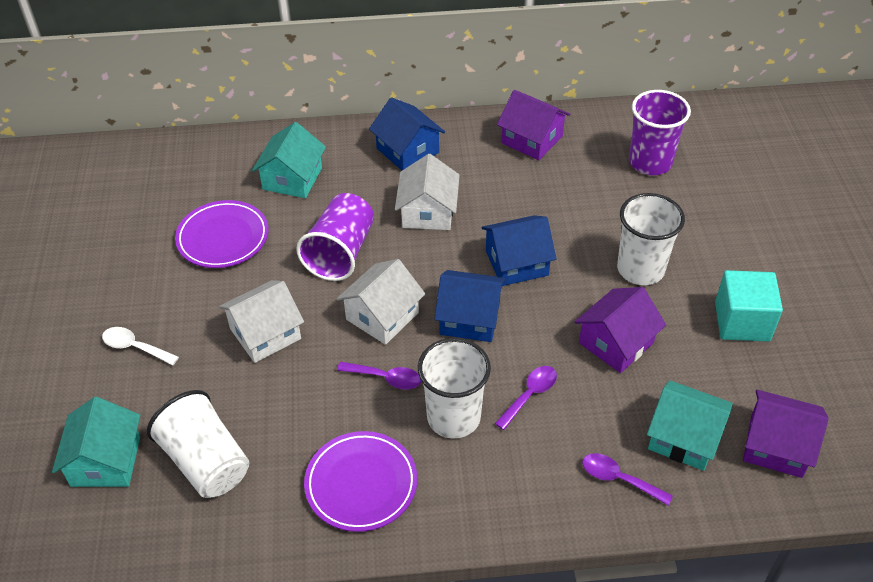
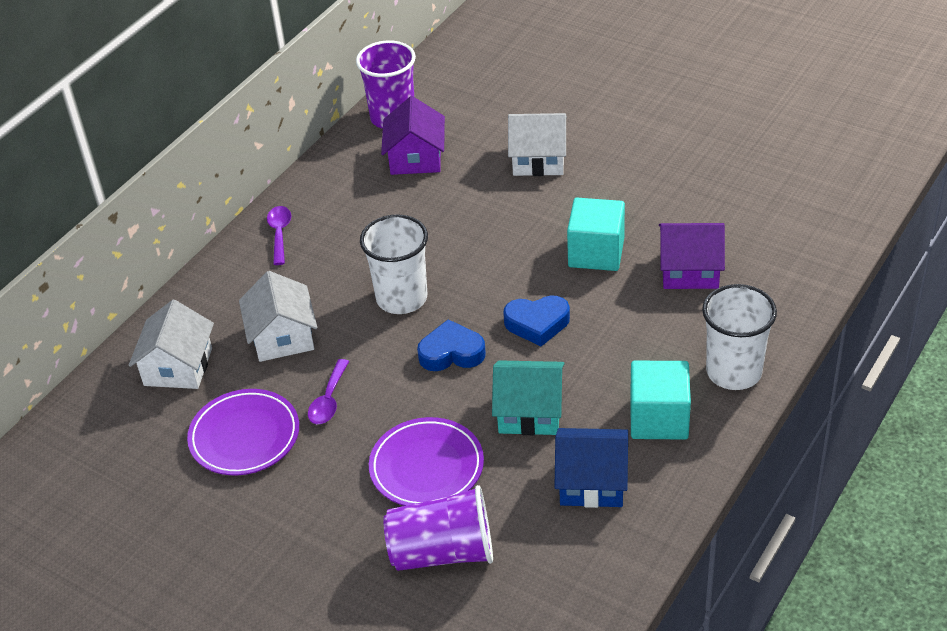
blue heart: none = 0 -> [417,319,486,371] [503,296,570,346] = 2
blue house: [369,97,445,170] [434,270,505,342] [481,215,557,286] = 3 -> [554,428,628,508] = 1
purple house: [497,90,570,160] [574,287,666,373] [743,389,829,478] = 3 -> [381,96,445,175] [659,223,725,289] = 2
purple spoon: [337,362,421,390] [494,366,557,430] [582,453,673,505] = 3 -> [267,206,291,265] [308,359,349,424] = 2
turquoise cube: [715,270,783,342] = 1 -> [567,198,625,271] [630,361,691,440] = 2
turquoise house: [52,397,140,487] [252,122,326,198] [647,380,733,471] = 3 -> [492,360,564,435] = 1
white cup: [147,390,249,498] [418,338,491,439] [617,193,685,285] = 3 -> [360,214,428,314] [702,284,777,390] = 2
white spoon: [102,327,179,365] = 1 -> none = 0

